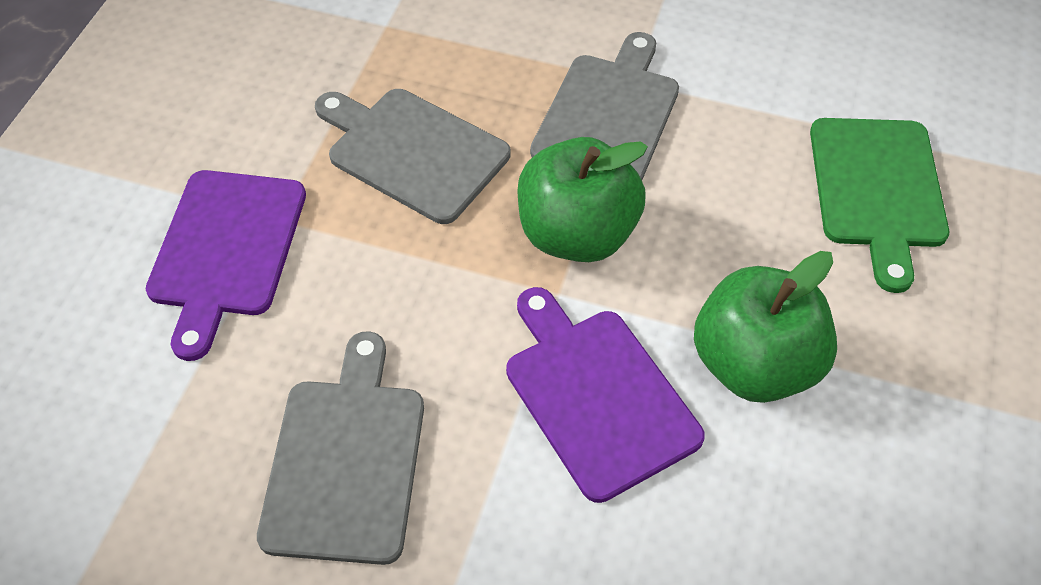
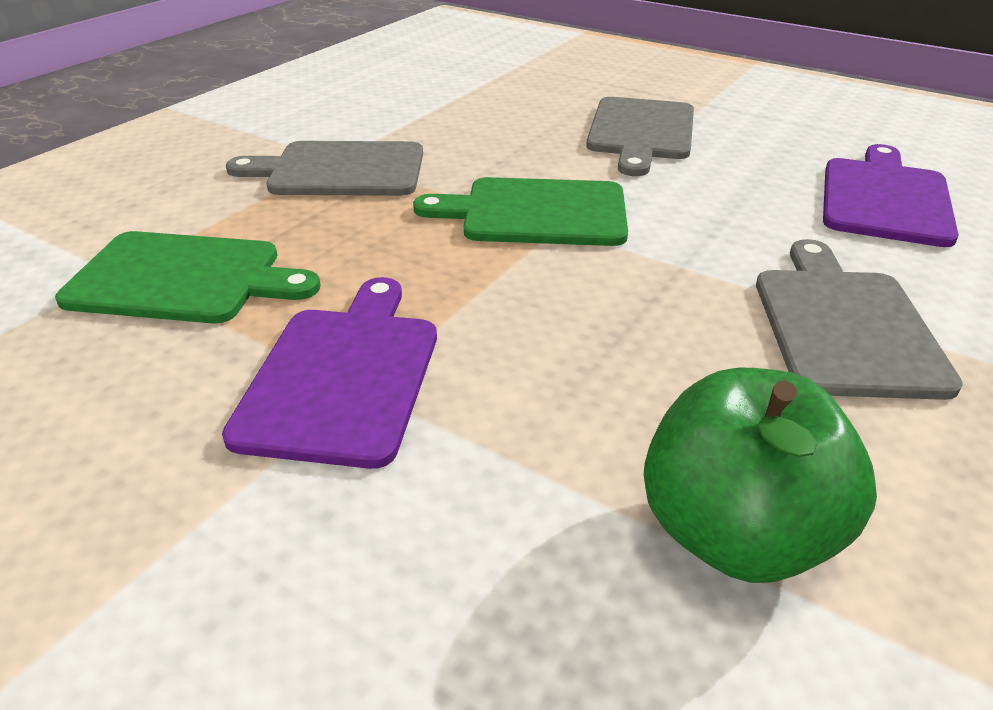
green apple: [517,137,648,262] [694,251,837,403] = 2 -> [644,368,877,583] = 1
green cutting board: [810,118,949,293] = 1 -> [55,231,321,323] [413,177,628,246] = 2

